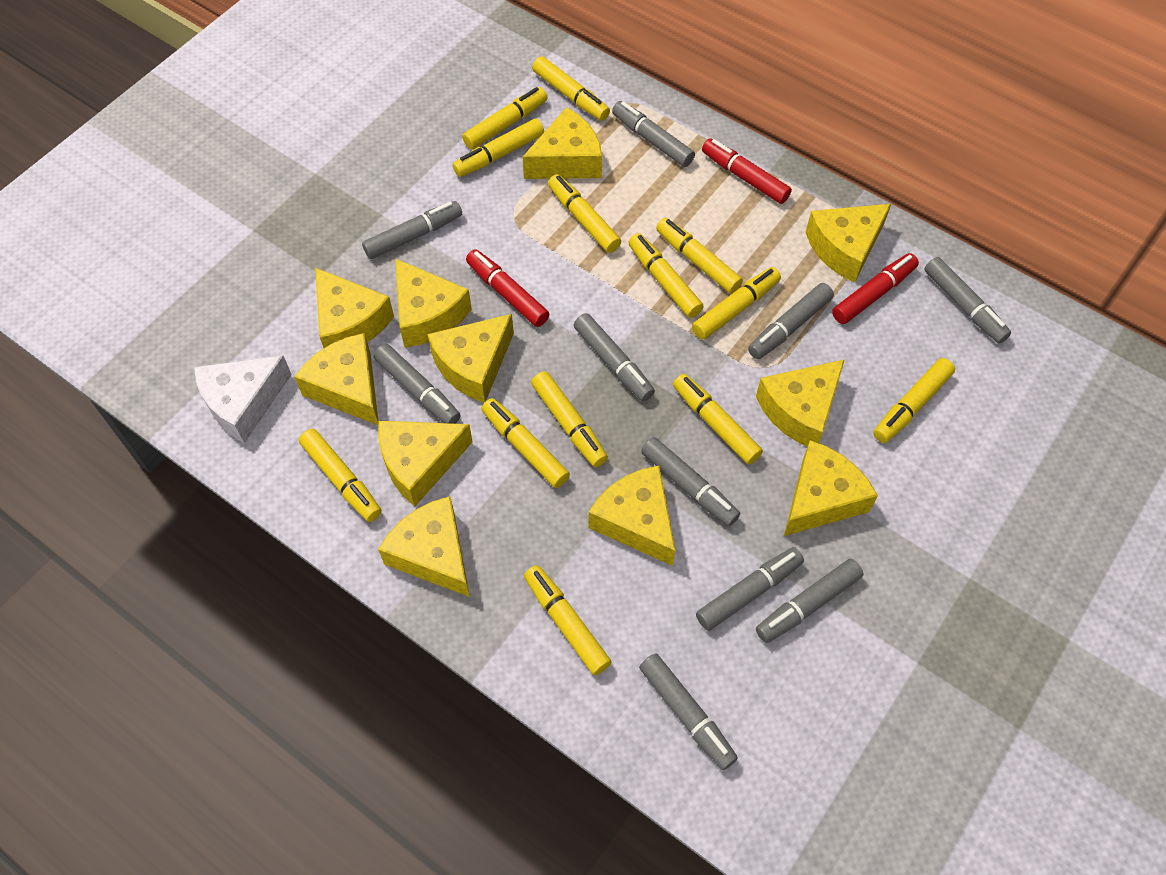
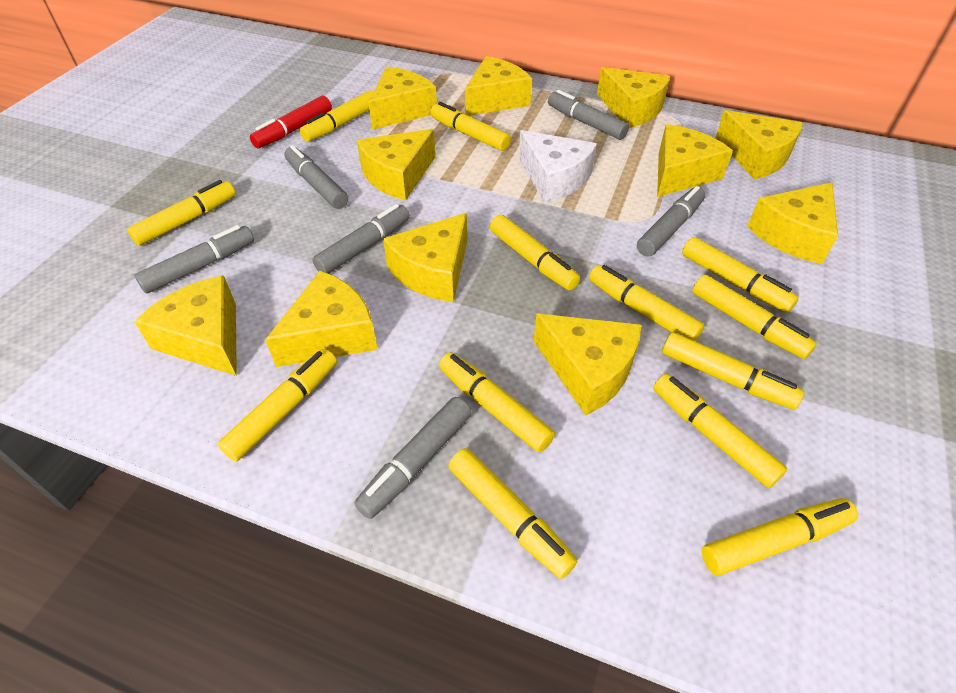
grey marker: [362,201,462,259] [374,344,461,424] [574,313,655,402] [612,101,695,167] [639,654,738,770] [641,437,740,526] [696,547,804,631] [748,283,834,359] [756,559,863,643] [924,257,1011,343] = 10 -> [134,225,254,293] [284,145,348,209] [312,204,410,274] [354,397,472,519] [548,90,629,140] [637,186,705,257] = 6
red marker: [466,249,549,327] [702,138,792,204] [832,253,919,324] = 3 -> [250,96,332,148] = 1

